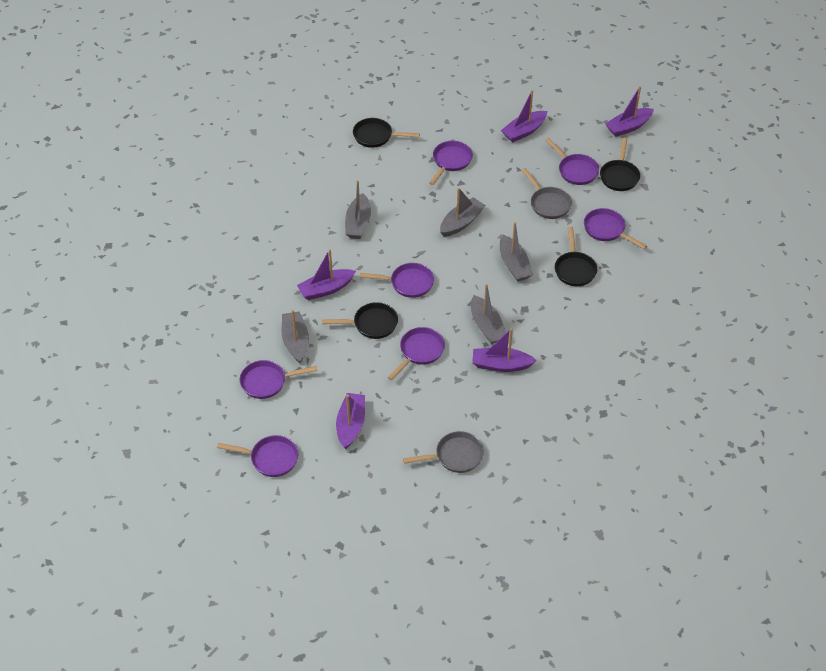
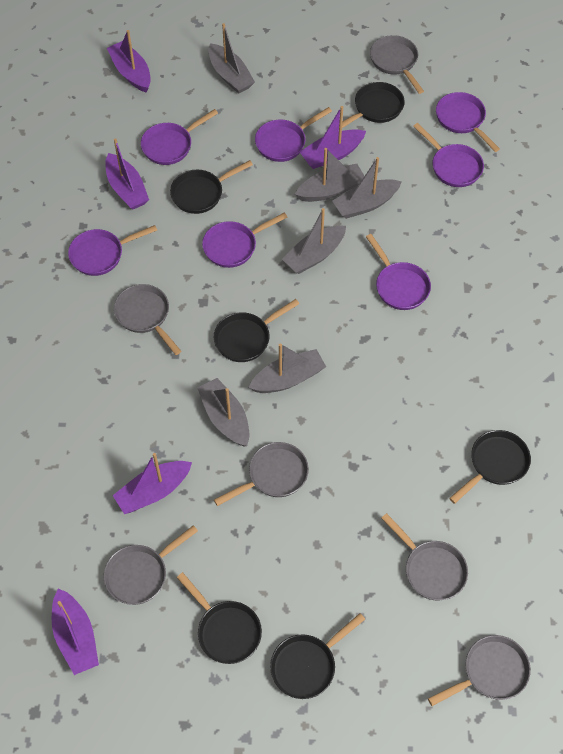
black pan: [322,302,398,339] [353,118,420,148] [555,227,597,286] [600,138,640,191] = 4 -> [170,160,253,214] [177,572,262,664] [214,299,299,362] [270,613,365,699] [342,82,405,128] [449,430,531,504] = 6
grey boat: [282,310,309,363] [345,180,371,239] [440,188,485,237] [471,284,506,344] [500,222,533,282] = 5 -> [197,378,249,447] [208,23,255,94] [248,343,326,393] [282,208,346,274] [295,148,364,202] [333,157,402,219] = 6
grey pan: [403,431,484,473] [522,168,572,219] = 2 -> [104,525,198,605] [114,284,181,355] [214,442,309,506] [370,35,424,94] [381,513,468,601] [428,635,531,706] = 6

